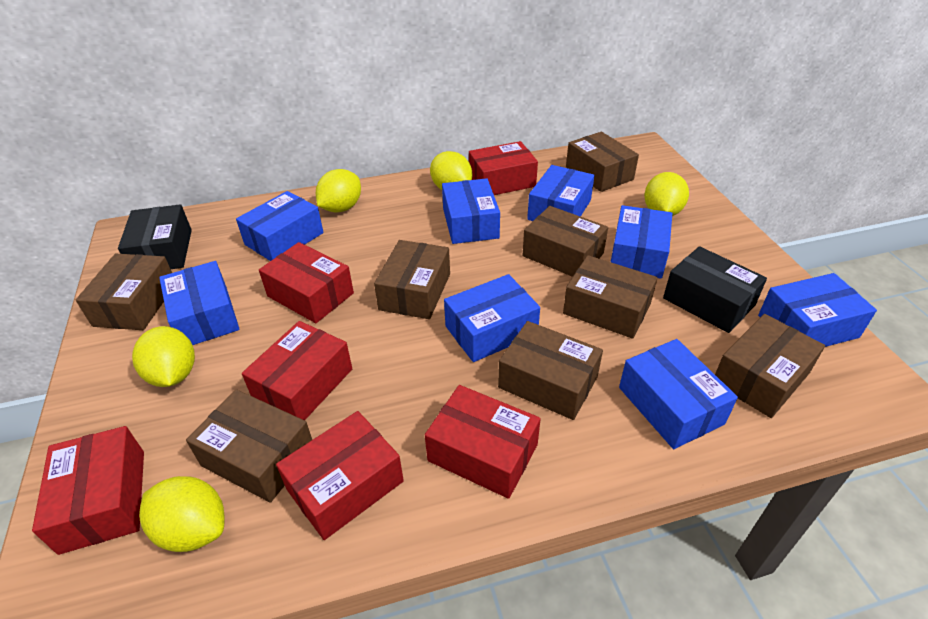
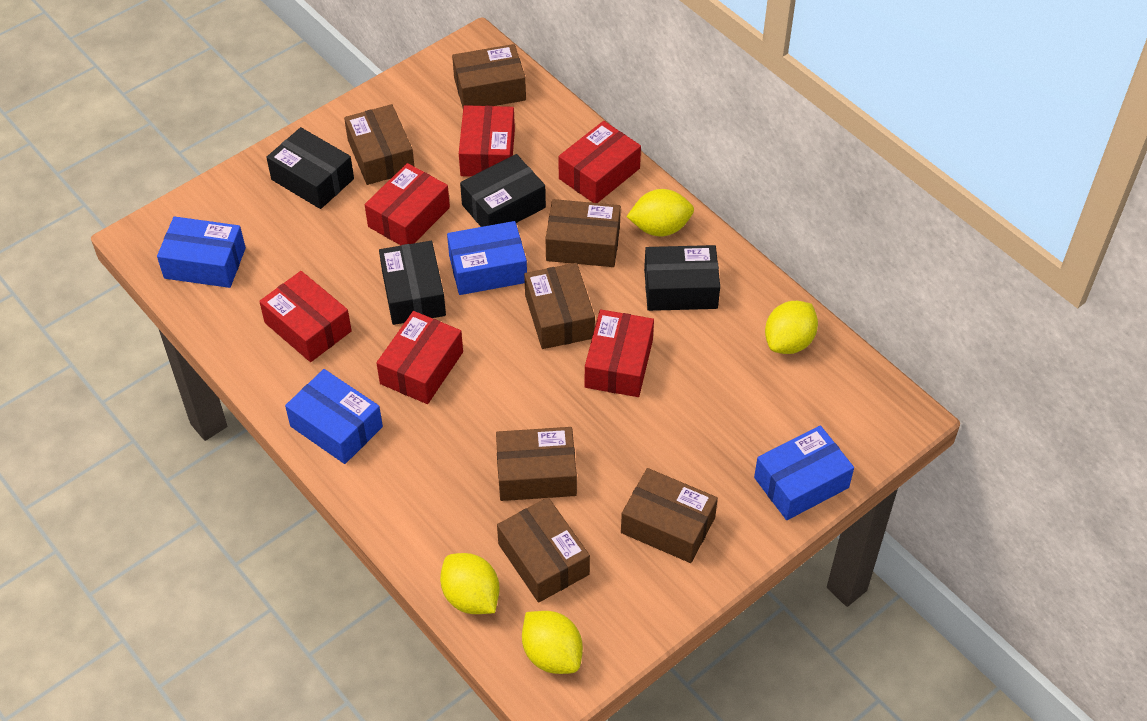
black box: [118,204,192,269] [663,246,767,333] = 2 -> [266,127,354,209] [379,241,446,325] [460,154,546,227] [644,245,720,311] = 4
blue box: [159,261,239,345] [236,191,324,261] [442,178,500,244] [444,274,540,362] [527,165,595,221] [611,205,672,278] [619,339,738,449] [758,273,877,347] = 8 -> [157,216,246,288] [285,369,383,464] [447,221,527,295] [754,425,854,520] = 4
brown box: [76,254,172,330] [186,389,312,503] [374,240,450,319] [498,321,603,420] [523,206,608,277] [563,255,658,339] [566,132,639,192] [715,314,825,418] = 8 -> [344,104,414,185] [452,44,526,107] [496,427,577,501] [497,497,590,603] [524,263,595,349] [546,199,621,267] [621,468,718,563] = 7
yellow lemon: [132,326,195,387] [139,476,225,552] [316,169,361,213] [430,151,472,190] [644,172,689,216] = 5 -> [440,553,499,614] [522,611,583,674] [626,189,694,237] [765,301,818,354] = 4

